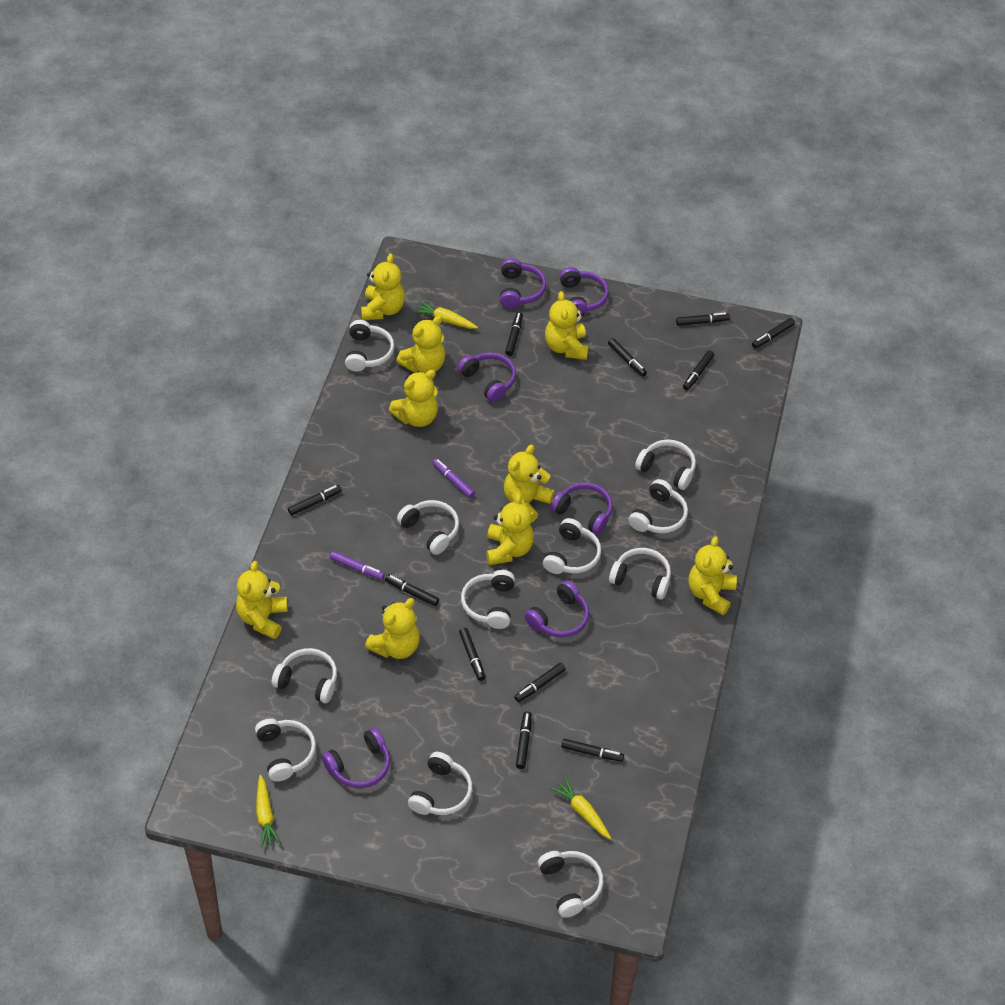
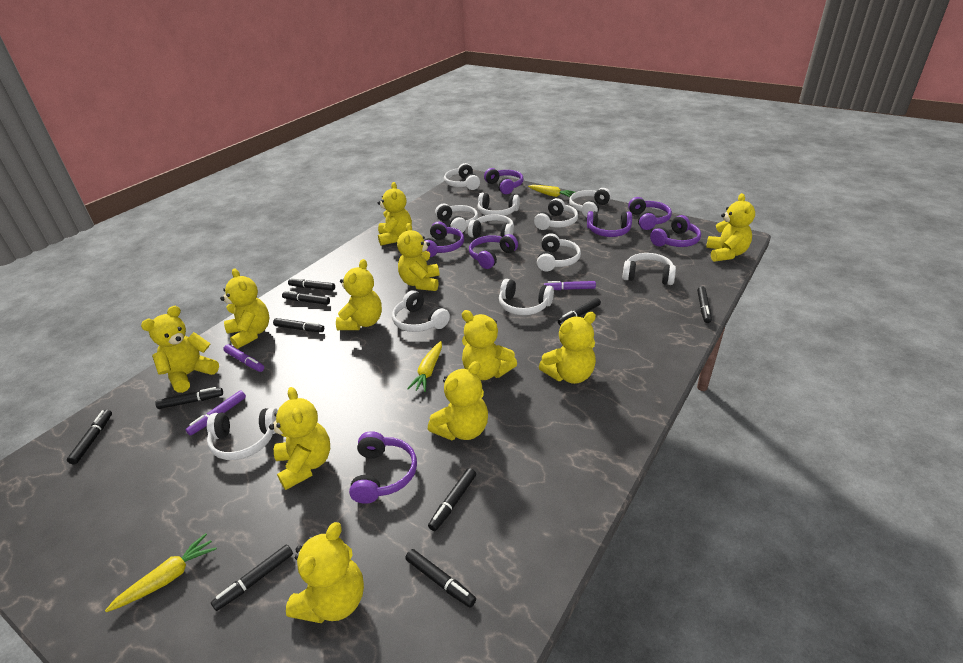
black marker: [288,485,341,515] [385,574,439,606] [459,628,485,681] [505,312,523,356] [514,663,566,702] [516,711,532,769] [561,739,624,762] [608,338,647,377] [676,312,730,326] [683,351,714,390] [752,318,795,348] = 11 -> [67,409,112,465] [155,387,223,409] [211,544,293,611] [273,318,324,332] [282,291,330,305] [288,278,335,291] [405,549,476,608] [428,468,476,531] [558,298,601,325] [697,286,712,323] = 10
purple headphones: [322,728,390,788] [458,352,516,402] [500,258,546,308] [525,580,589,638] [550,482,613,535] [560,267,609,314] = 6 -> [349,431,417,504] [424,222,464,257] [469,234,518,269] [484,168,524,194] [587,211,632,237] [628,197,672,230] [650,215,701,247] = 7
purple marker: [330,551,385,580] [433,459,475,498] = 2 -> [186,390,246,436] [223,344,264,372] [544,281,596,290] = 3
yellow teddy bear: [236,561,288,639] [361,254,405,320] [365,598,420,659] [389,370,438,427] [396,316,445,374] [486,493,534,565] [504,444,555,523] [545,291,589,360] [688,536,737,615] = 9 -> [141,306,219,393] [220,268,269,349] [269,387,330,490] [286,522,364,623] [336,259,382,330] [378,182,412,246] [397,223,439,291] [428,361,488,440] [462,310,517,380] [539,312,596,384] [706,193,755,262] = 11

